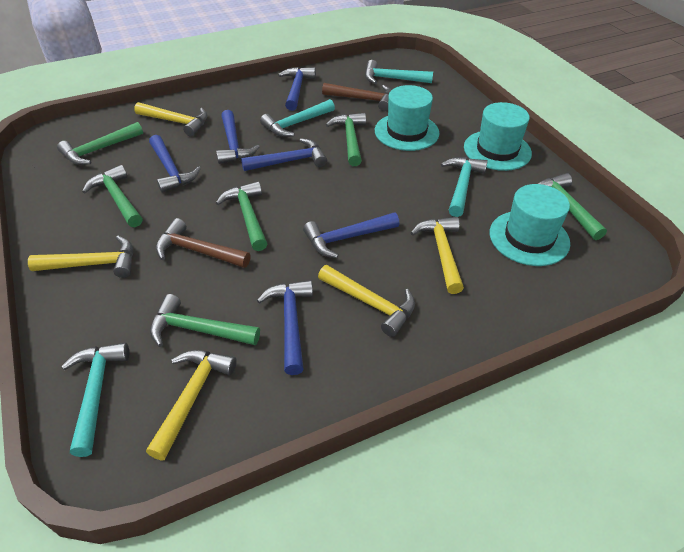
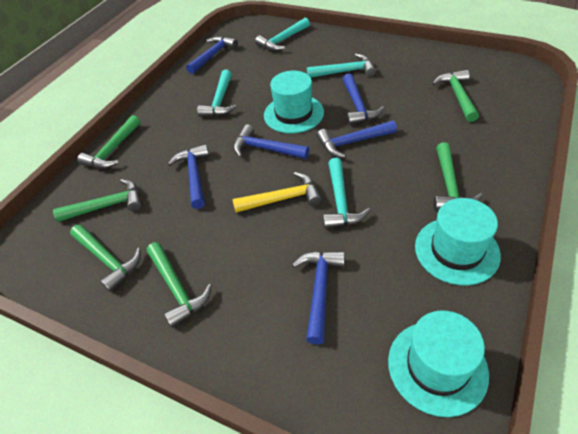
brown hammer: [155,218,250,268] [322,83,391,111] = 2 -> none = 0
yellow hammer: [28,236,133,278] [134,102,208,137] [146,350,237,460] [318,265,415,337] [411,217,464,294] = 5 -> [232,172,322,213] = 1

